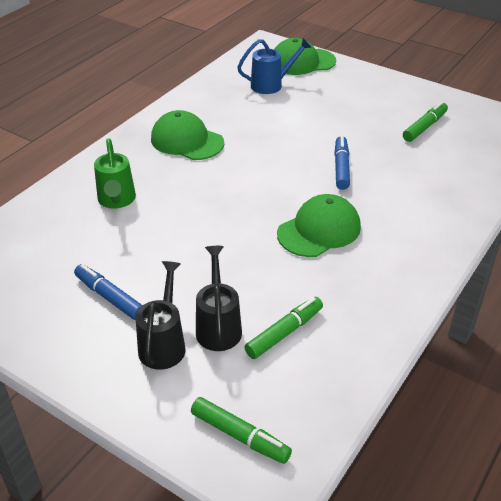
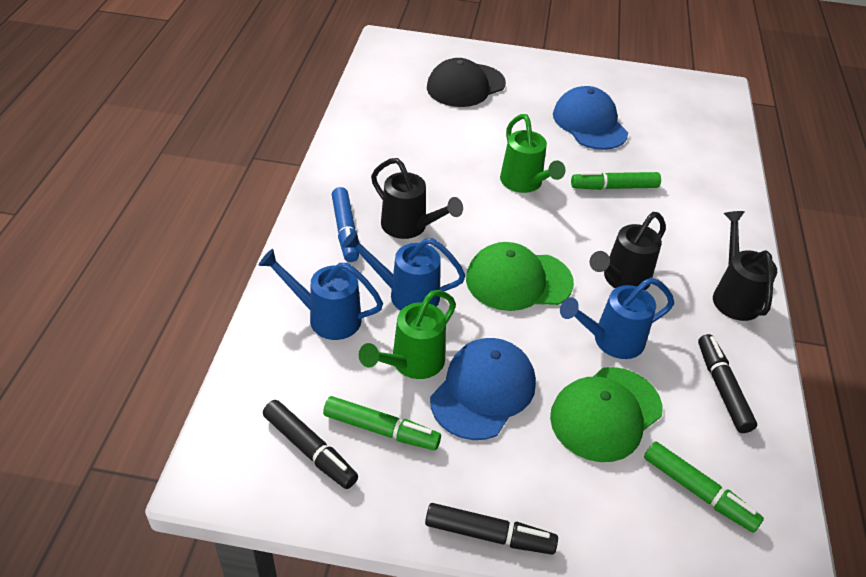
black cap: none = 0 -> [427,58,506,107] = 1
black marker: none = 0 -> [263,400,358,489] [425,503,558,555] [698,334,757,433] = 3
black watering can: [135,261,186,370] [196,246,242,351] = 2 -> [371,158,463,239] [590,212,666,290] [713,211,777,321] = 3
blue cap: none = 0 -> [430,338,536,440] [553,86,628,150] = 2
blue marker: [74,264,143,320] [334,136,350,190] = 2 -> [332,187,359,262] = 1
blue watering can: [237,38,311,94] = 1 -> [259,249,383,340] [343,230,466,311] [560,278,674,359] = 3
green cap: [151,110,224,160] [274,38,336,75] [277,194,361,257] = 3 -> [466,242,574,311] [550,367,663,462] = 2
green watering can: [94,138,136,209] = 1 -> [359,290,456,379] [500,114,566,193] = 2

